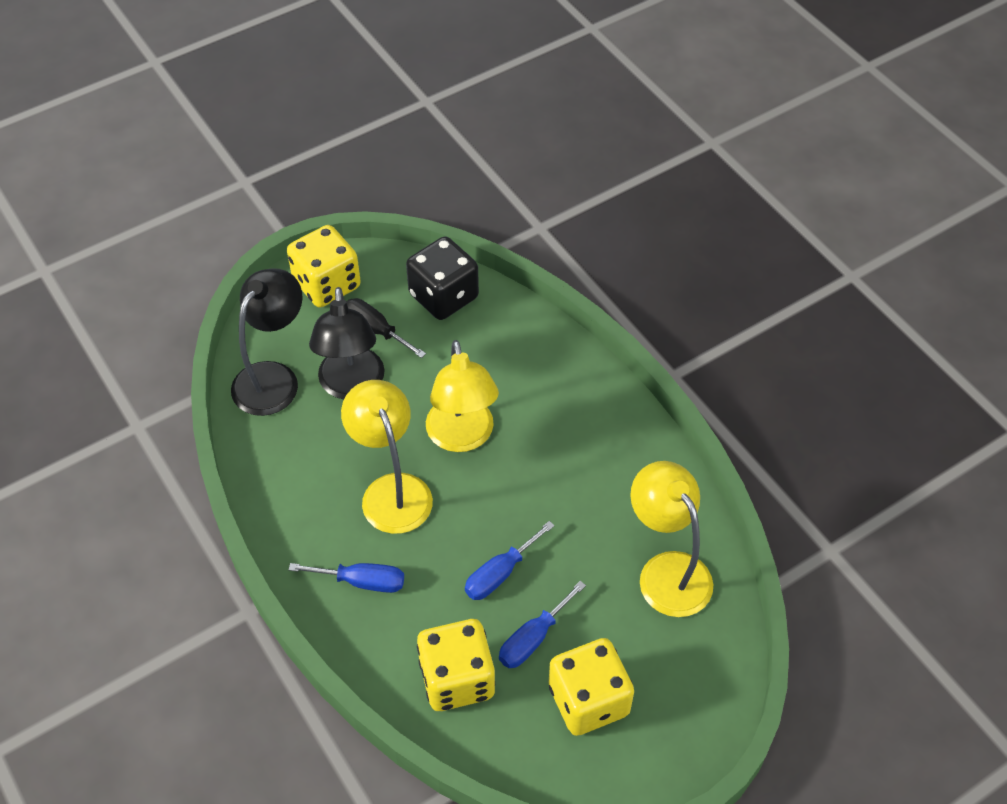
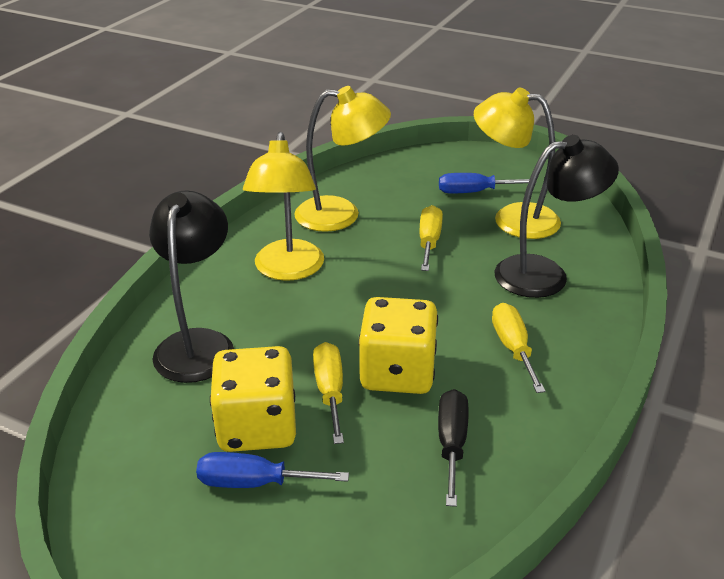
black dice: [406,236,479,320] = 1 -> none = 0
blue screwdriver: [289,563,404,593] [465,521,555,600] [499,581,586,668] = 3 -> [196,452,349,488] [439,173,537,193] = 2
yellow dice: [287,225,361,307] [417,619,495,711] [549,638,634,736] = 3 -> [210,346,296,452] [358,297,438,394] = 2
yellow screwdriver: none = 0 -> [313,342,344,444] [419,205,443,271] [492,303,546,393] = 3

